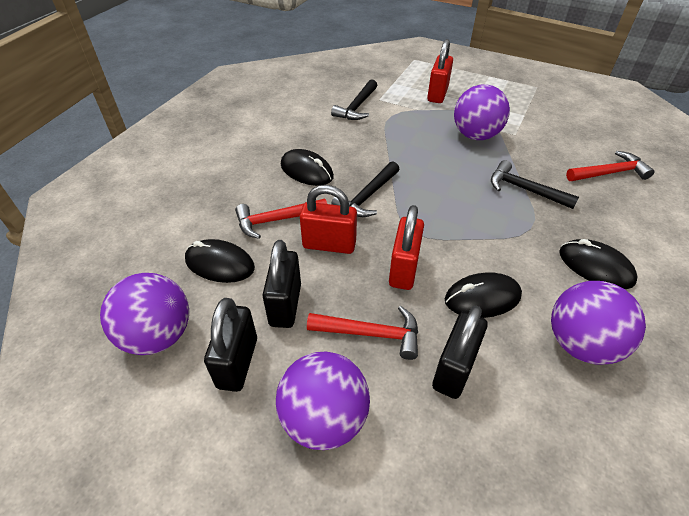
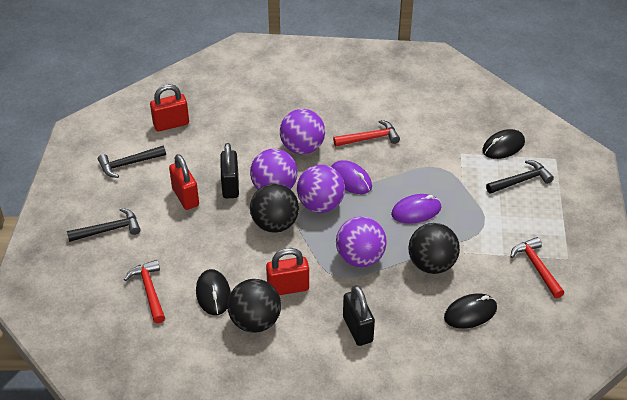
black ball: none = 0 -> [227,279,281,333] [250,184,299,233] [409,223,460,274] = 3
black mouse: [185,239,255,283] [281,149,334,186] [445,272,522,318] [559,239,638,289] = 4 -> [196,269,231,315] [444,293,497,329] [482,129,525,159] = 3
black padlock: [204,298,257,392] [262,240,301,328] [432,306,488,399] = 3 -> [220,143,239,198] [343,285,375,346] = 2
purple mouse: none = 0 -> [331,160,372,194] [391,194,441,224] = 2

